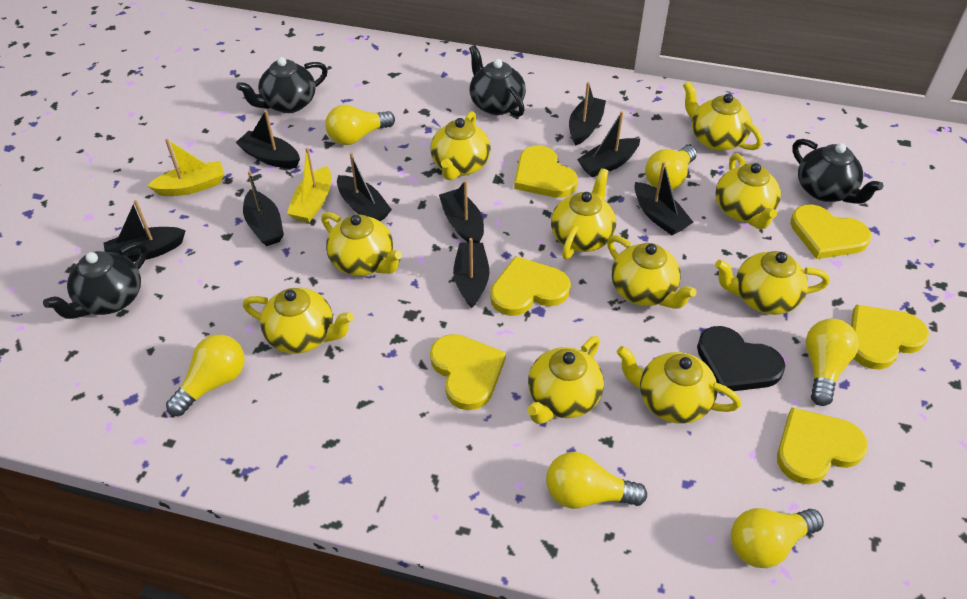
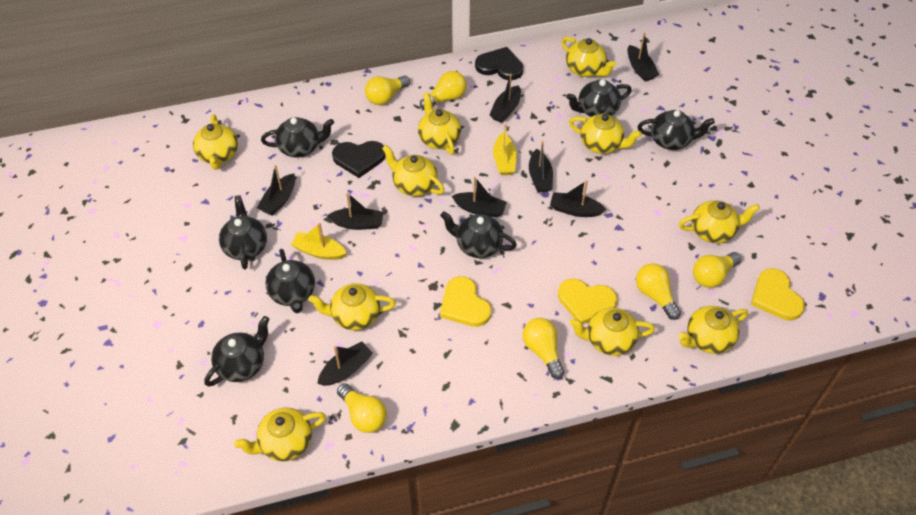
black boat: [103,200,186,262] [235,110,300,168] [243,171,284,246] [337,153,392,221] [439,180,484,243] [453,238,490,308] [569,82,606,146] [577,111,640,177] [634,162,693,235] = 9 -> [257,165,295,216] [317,341,373,386] [327,192,383,230] [452,177,507,217] [489,73,521,123] [529,141,553,193] [550,180,606,217] [628,33,659,81] = 8
black heart: [697,326,785,393] = 1 -> [332,141,386,178] [475,47,523,80] = 2
black teapot: [43,242,148,319] [236,57,328,113] [469,45,526,117] [792,139,883,204] = 4 -> [204,316,269,387] [219,195,267,270] [261,117,334,158] [265,249,315,313] [440,211,517,258] [566,79,632,117] [637,110,715,150] = 7
yellow heart: [430,334,506,410] [490,256,571,316] [514,145,578,198] [777,407,868,485] [790,205,871,259] [851,305,929,370] = 6 -> [440,276,492,327] [558,279,617,324] [751,268,805,320] = 3

